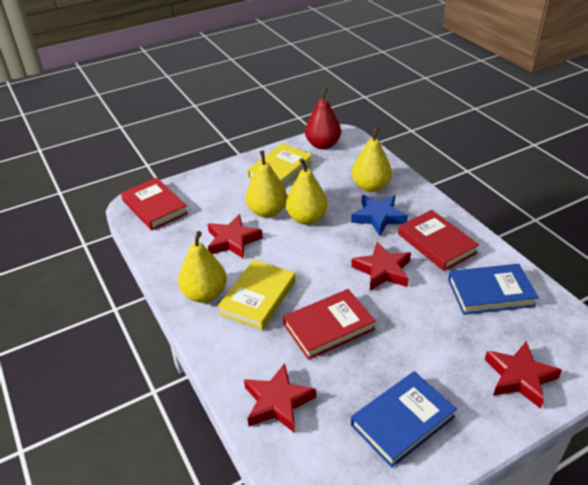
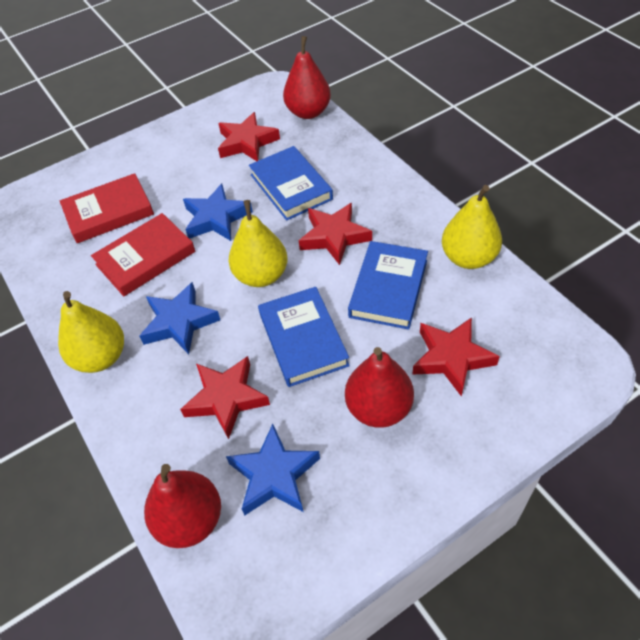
blue book: [351,371,457,468] [448,264,539,315] = 2 -> [249,146,333,221] [258,287,350,387] [348,241,428,330] = 3
blue star: [351,195,408,236] = 1 -> [140,282,220,354] [183,184,253,241] [226,424,320,516] = 3
red book: [121,178,188,230] [283,289,376,360] [398,210,479,271] = 3 -> [60,173,154,243] [91,213,195,296] = 2
red pear: [305,88,341,149] = 1 -> [144,464,221,548] [283,36,331,119] [345,347,414,428] = 3
yellow book: [217,260,295,330] [247,143,313,186] = 2 -> none = 0
yellow pear: [178,231,227,303] [246,150,287,218] [286,158,328,225] [352,127,392,192] = 4 -> [58,291,124,373] [229,200,288,287] [442,185,502,269] = 3

